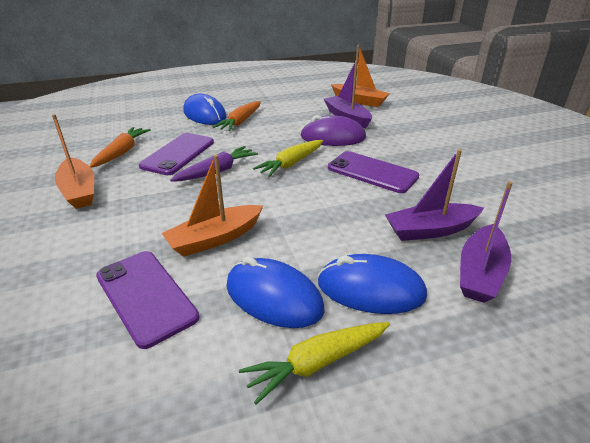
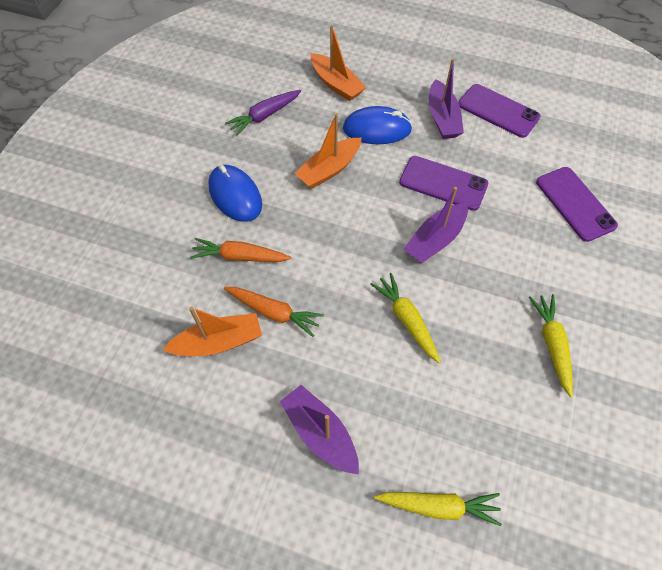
blue mouse: [183,94,227,125] [226,256,324,328] [318,254,427,314] = 3 -> [208,165,262,222] [343,106,412,144] = 2
purple mouse: [301,115,366,146] = 1 -> none = 0
yellow carrot: [239,322,390,405] [253,140,323,177] = 2 -> [370,273,441,363] [374,492,502,526] [529,294,573,397] = 3

